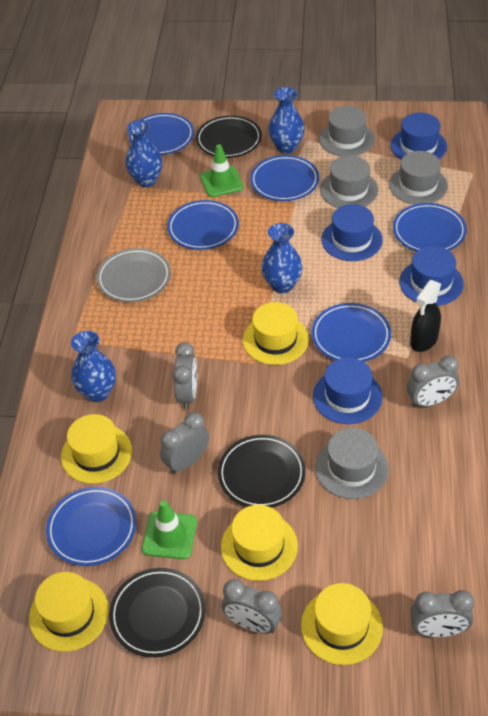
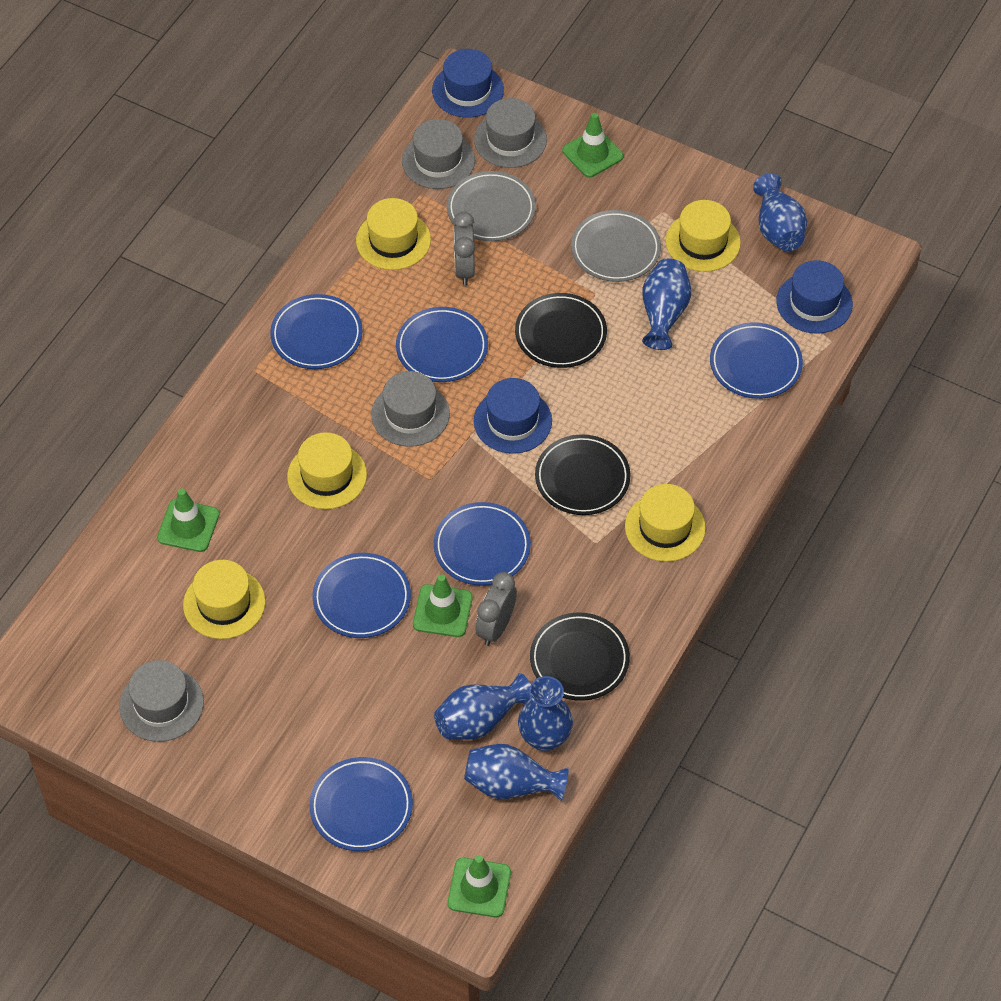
black spray bottle: [410,280,441,352] = 1 -> none = 0
blue hat: [313,357,382,424] [321,204,383,261] [390,112,447,160] [399,246,464,306] = 4 -> [432,49,504,118] [474,378,552,454] [776,260,853,334] = 3
blue vase: [71,331,116,402] [125,120,163,187] [261,223,303,293] [268,87,305,154] = 4 -> [434,673,531,740] [464,744,569,801] [518,676,573,751] [642,258,691,350] [753,173,807,251] = 5
green traffic cone: [142,500,197,559] [200,144,244,197] = 2 -> [157,489,219,552] [413,575,473,637] [448,855,511,917] [562,113,624,178] = 4
grey clock: [160,412,209,474] [172,342,197,410] [222,579,282,634] [407,355,459,408] [410,590,474,637] = 5 -> [453,212,475,285] [476,572,517,646] = 2
grey plate: [96,248,171,302] = 1 -> [447,171,536,241] [571,210,661,282] = 2

